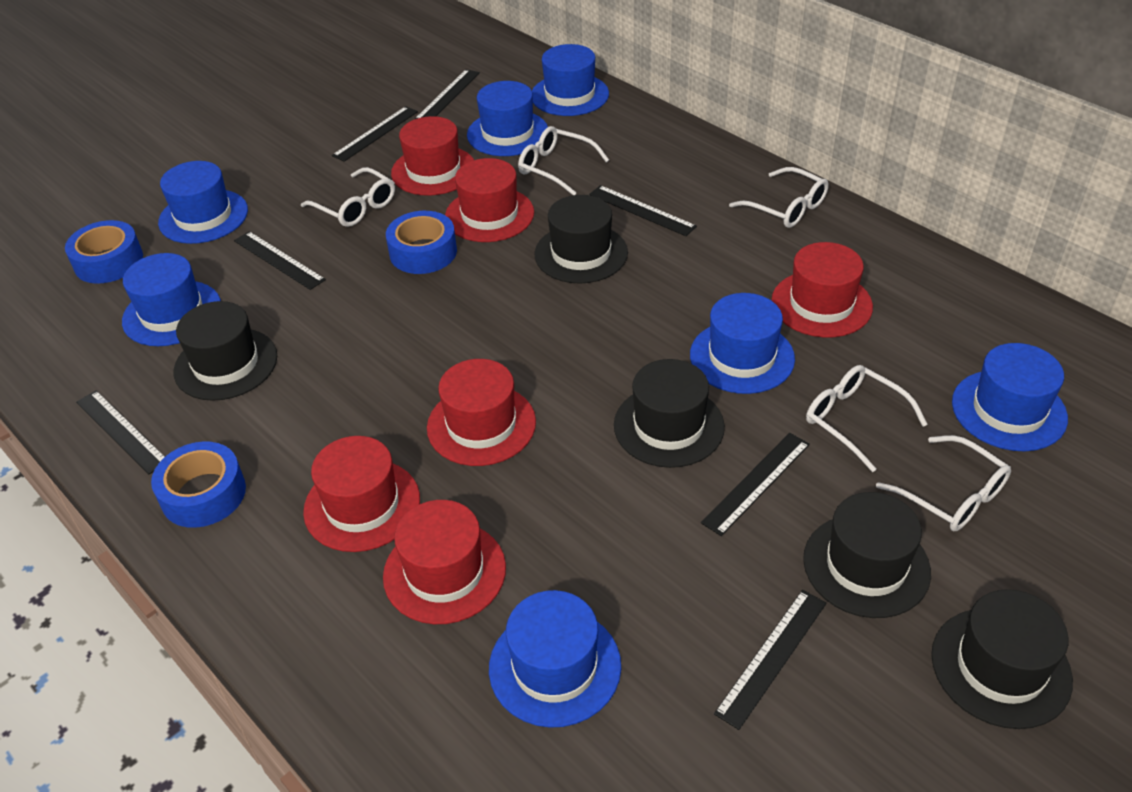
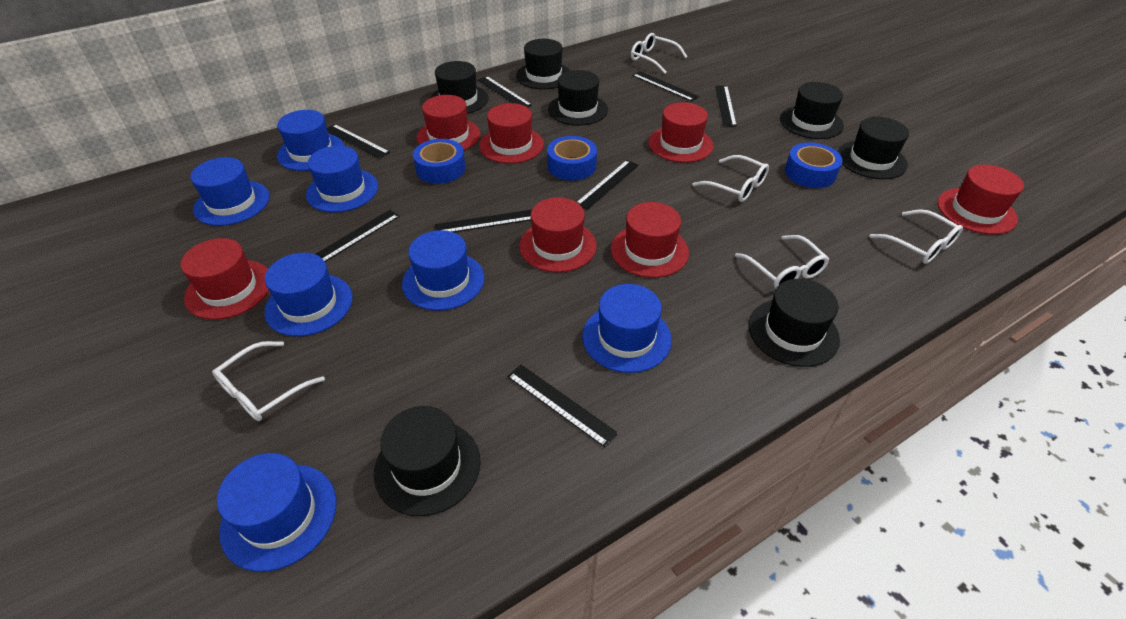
black hat: [174,301,277,401] [534,195,628,284] [614,359,725,468] [803,492,931,618] [931,589,1073,729] = 5 -> [374,406,481,516] [430,61,488,114] [516,39,570,89] [548,70,608,126] [749,279,840,367] [780,82,844,139] [838,117,909,179] = 7
black ruler: [76,390,165,474] [234,231,326,290] [332,106,418,162] [415,69,480,119] [589,185,697,236] [701,433,810,536] [714,590,826,730] = 7 -> [315,210,400,262] [327,124,390,159] [435,210,532,232] [477,76,532,107] [507,364,618,448] [577,160,639,210] [632,71,699,101] [715,85,737,127] = 8
red hat: [303,436,420,552] [383,500,506,624] [391,116,474,196] [427,359,536,466] [445,158,534,242] [771,242,873,338] = 6 -> [181,238,269,320] [417,95,481,151] [479,103,544,164] [519,197,597,272] [611,202,689,278] [648,102,713,163] [937,165,1024,235] = 7

